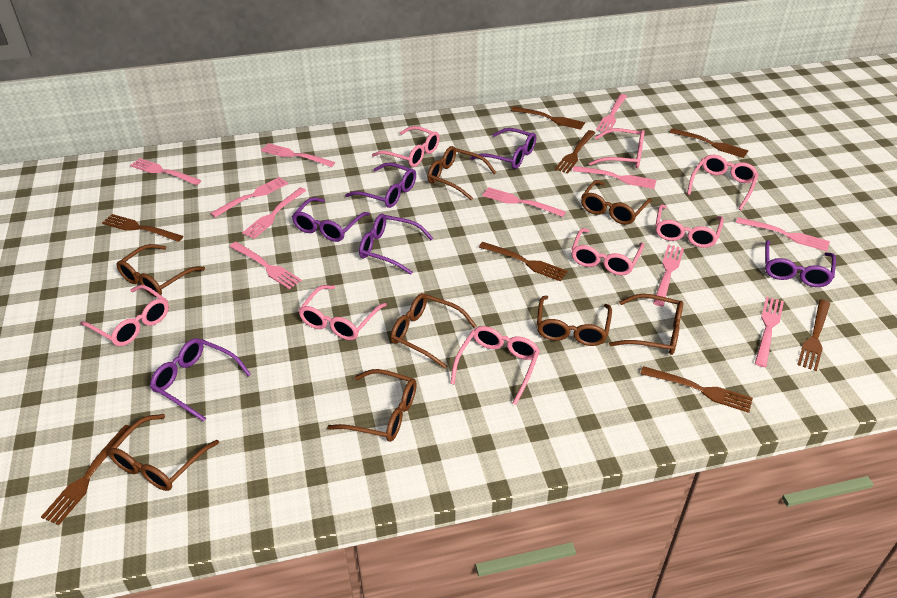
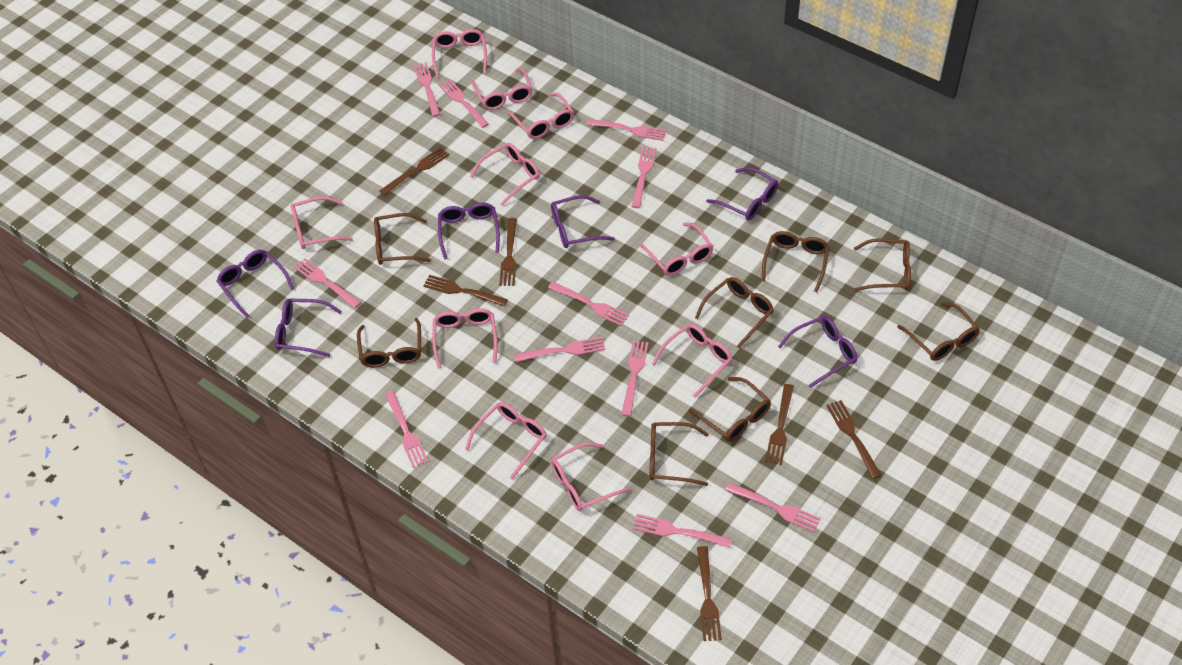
brown fork: [41,425,131,525] [102,214,183,242] [479,242,568,281] [511,106,585,130] [555,130,595,173] [640,366,753,413] [669,128,748,158] [797,299,830,371] = 8 -> [379,147,449,196] [423,275,508,306] [499,218,517,286] [697,546,722,641] [765,384,794,465] [826,400,882,479] = 6
pink glasses: [80,285,169,346] [298,285,386,340] [372,126,440,167] [450,326,540,405] [571,228,644,275] [589,128,645,168] [656,204,724,248] [687,155,759,210] = 8 -> [290,196,353,249] [432,29,487,78] [432,308,497,369] [465,402,547,480] [470,143,540,206] [471,68,532,110] [507,93,574,139] [551,442,631,511] [639,222,714,276] [652,324,732,398] = 10

